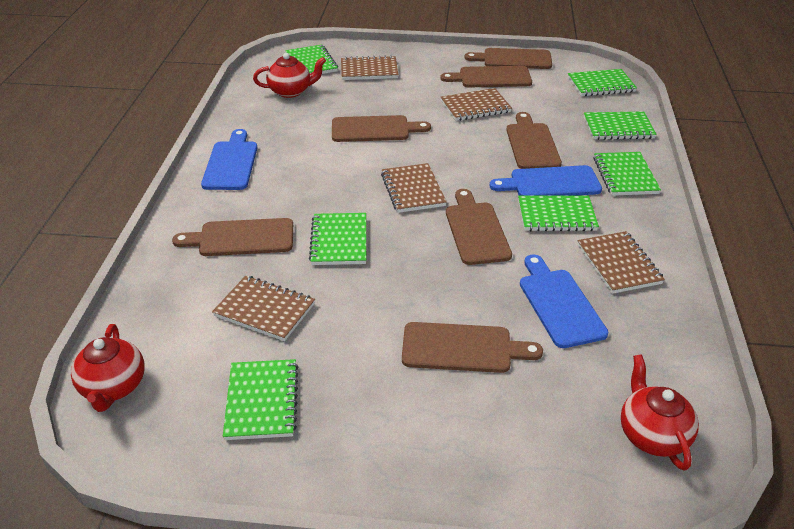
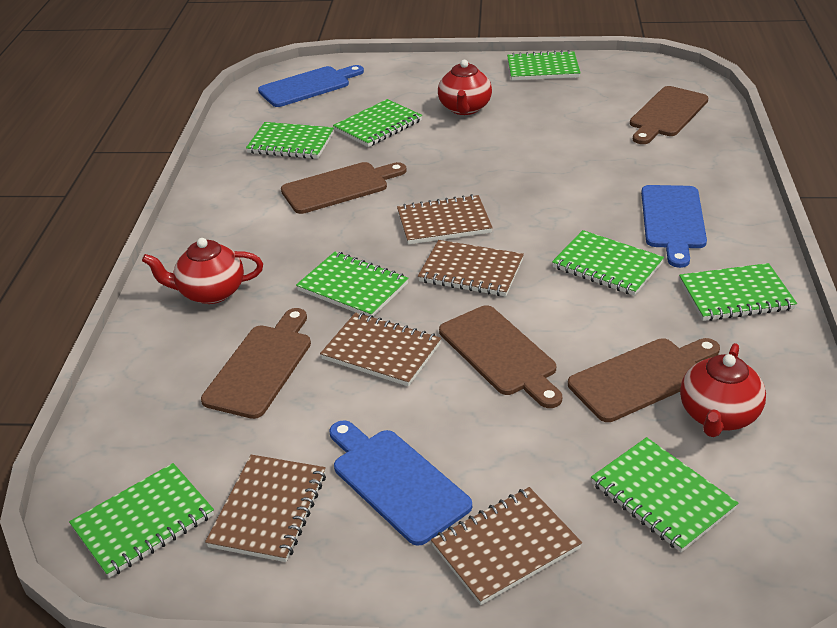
brown cutting board: [172,218,293,256] [332,115,431,142] [402,322,543,373] [440,66,532,87] [446,189,512,265] [464,48,552,69] [506,112,562,169] = 7 -> [201,308,311,419] [281,162,407,214] [439,305,562,408] [568,338,720,422] [630,86,708,144] = 5
green notebook: [223,359,298,440] [285,45,338,74] [309,213,366,265] [518,195,599,231] [568,69,637,96] [584,111,657,140] [594,152,661,196] = 7 -> [69,463,214,578] [246,122,334,159] [296,252,409,317] [333,99,422,147] [507,50,580,80] [552,230,664,296] [591,437,738,552] [679,263,797,321] = 8

